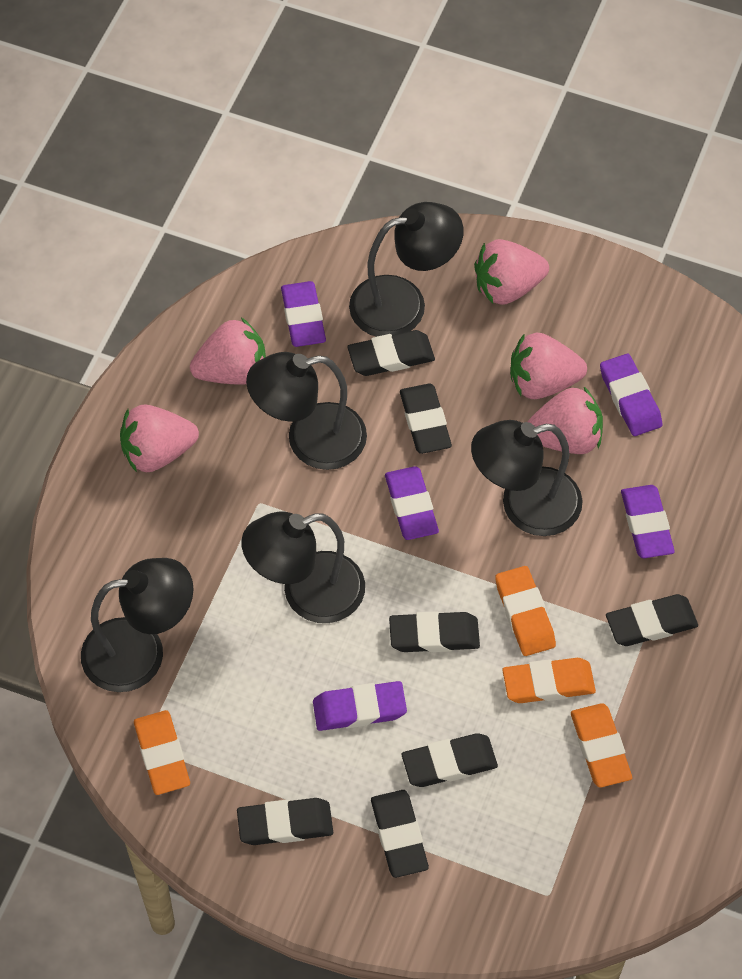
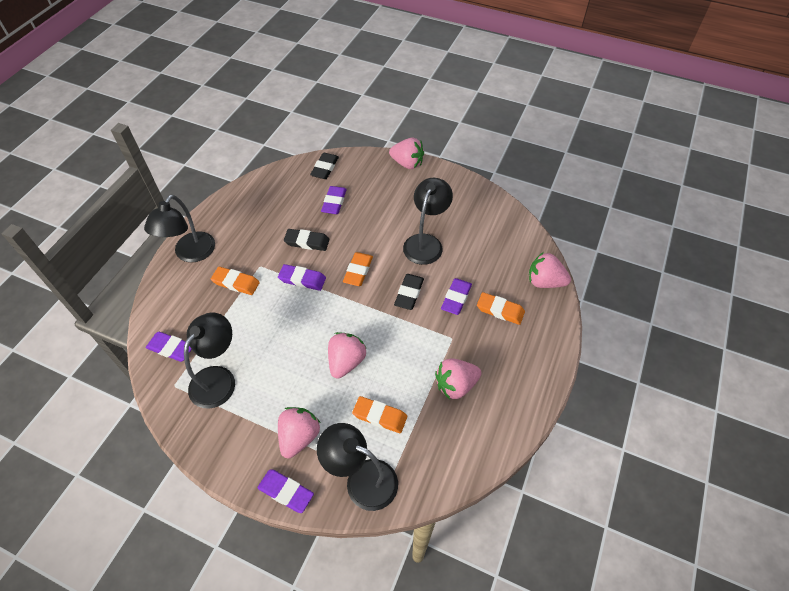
black eraser: [237,798,333,845] [347,330,435,376] [371,790,429,878] [389,611,480,652] [400,384,452,454] [401,733,498,787] [606,594,698,646] = 7 -> [284,229,330,251] [310,153,339,179] [394,274,424,310] = 3
black lamp: [81,558,194,692] [241,512,365,623] [246,352,367,470] [349,202,463,337] [471,420,583,536] = 5 -> [144,195,215,262] [184,312,235,409] [317,423,398,511] [403,178,453,265] = 4

